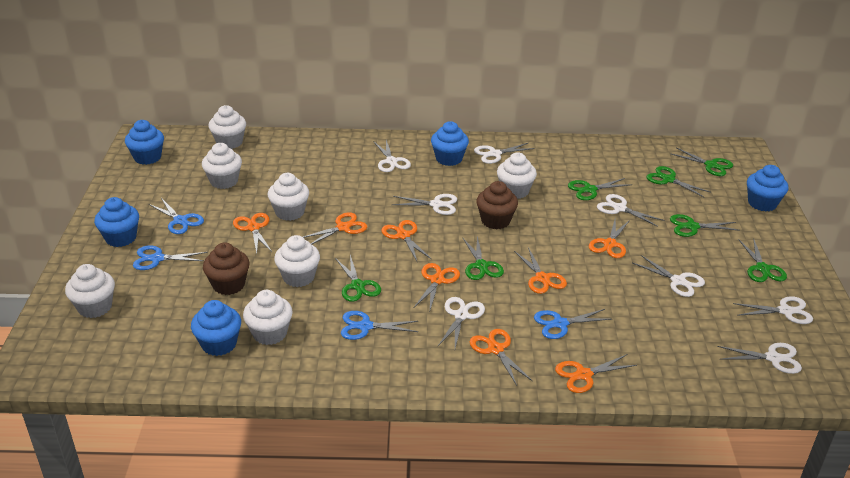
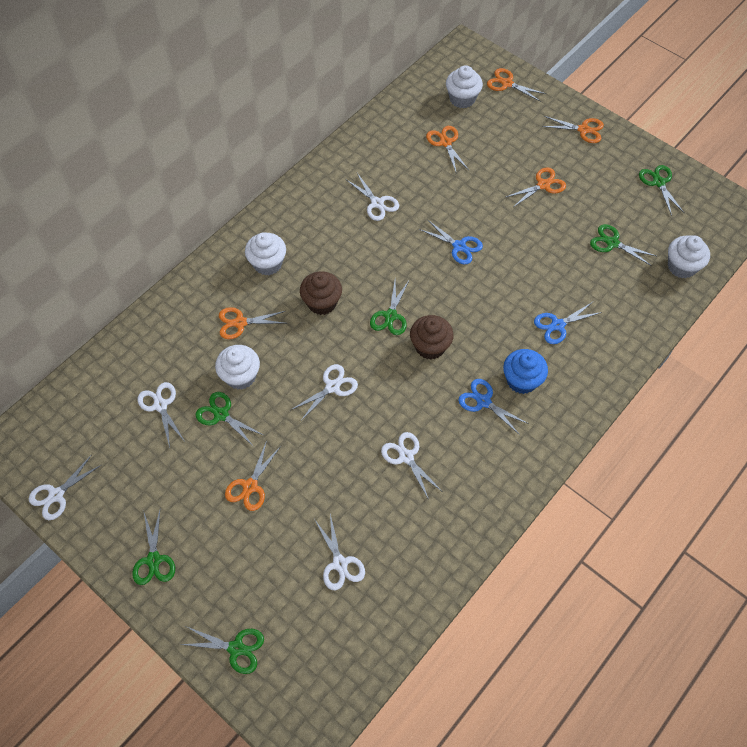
blue cupcake: [94,197,139,247] [125,120,164,165] [191,300,241,356] [431,121,469,166] [747,165,789,212] = 5 -> [503,349,548,394] = 1
blue scissors: [133,245,208,270] [149,198,204,234] [341,311,418,340] [534,309,611,339] = 4 -> [419,219,483,264] [458,379,529,435] [534,301,602,344] = 3
green scissors: [335,255,381,302] [462,236,504,280] [568,178,632,200] [646,166,710,197] [670,147,733,176] [670,214,740,237] [738,238,787,282] = 7 -> [132,510,175,585] [180,627,264,674] [195,392,263,447] [370,279,410,335] [590,224,656,266] [639,165,684,216] = 6
orange scissors: [233,213,272,254] [303,212,367,245] [381,220,431,261] [414,263,460,310] [470,329,533,386] [514,247,567,294] [555,354,637,393] [589,218,630,258] = 8 -> [219,307,285,339] [225,440,281,511] [426,126,469,174] [487,68,546,102] [506,167,566,207] [542,116,604,143] = 6
white cupcake: [65,264,115,318] [202,143,242,189] [209,105,246,149] [243,290,293,345] [268,173,309,221] [274,235,320,287] [497,152,537,199] = 7 -> [215,345,260,390] [245,232,286,276] [446,65,483,108] [668,235,710,278] = 4
white scissors: [373,140,411,172] [392,194,457,215] [438,297,485,348] [474,143,535,164] [597,194,664,227] [633,255,705,297] [717,343,802,374] [733,296,813,324] = 8 -> [29,456,101,520] [138,382,186,448] [291,364,358,422] [314,514,365,591] [347,173,399,221] [381,432,442,500] = 6

